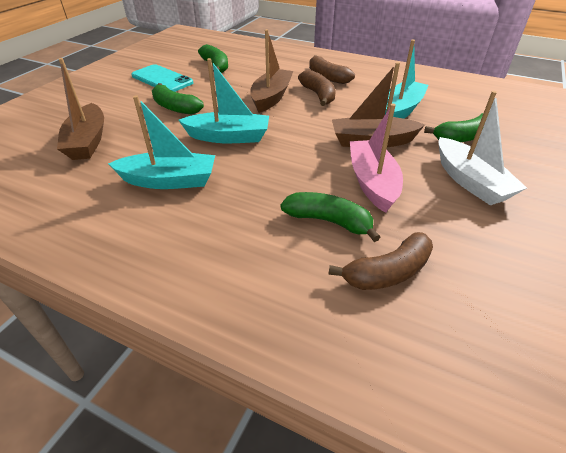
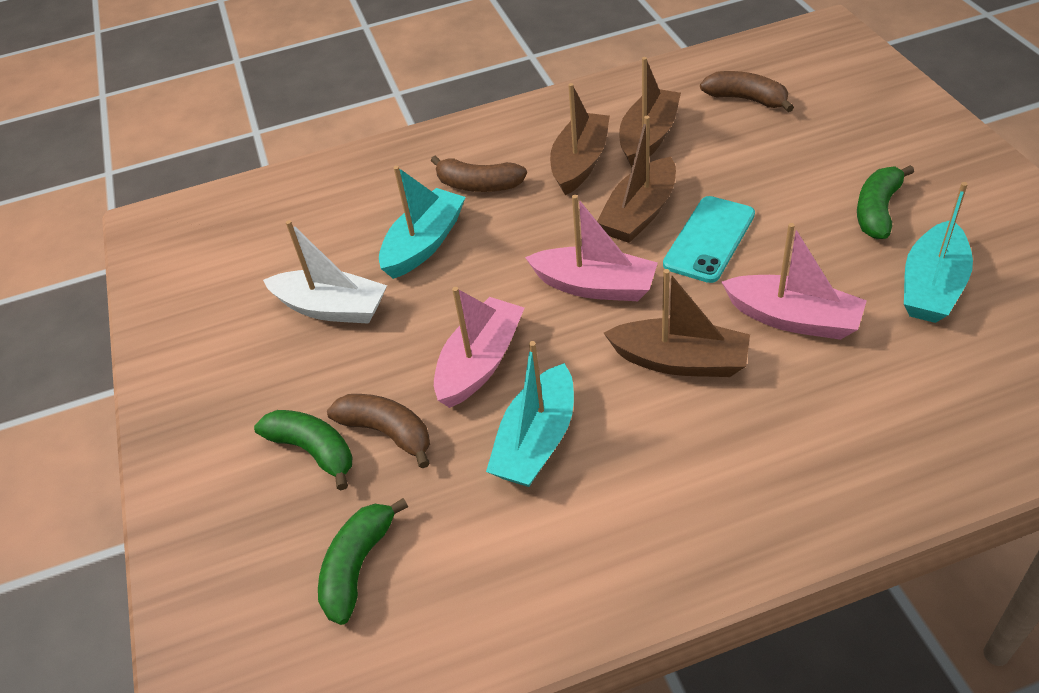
brown boat: [57,58,104,160] [250,29,293,113] [332,62,425,147] = 3 -> [550,83,610,195] [597,116,676,243] [604,269,750,377] [619,57,681,168] = 4
green banana: [152,83,204,114] [198,44,228,73] [281,192,380,242] [424,113,486,142] = 4 -> [254,410,352,491] [318,498,408,625] [857,165,914,239] = 3
pink boat: [350,103,403,213] = 1 -> [434,287,524,408] [525,195,658,301] [722,223,867,340] = 3

